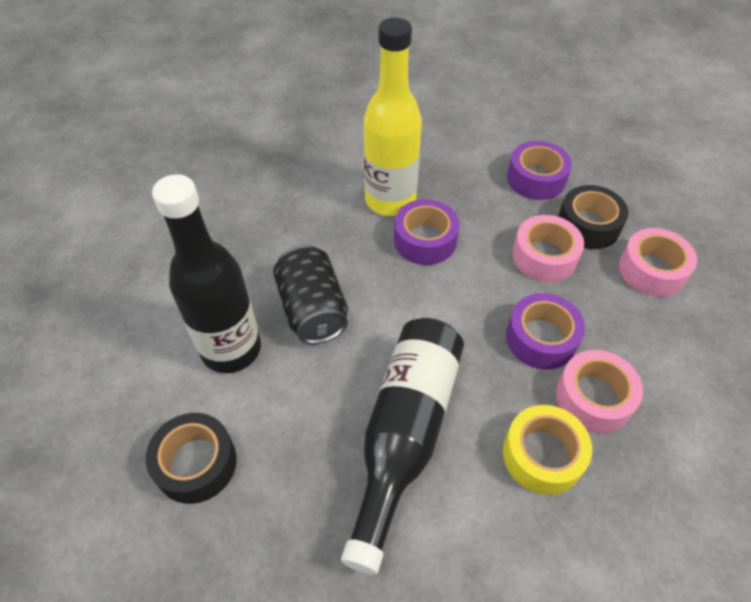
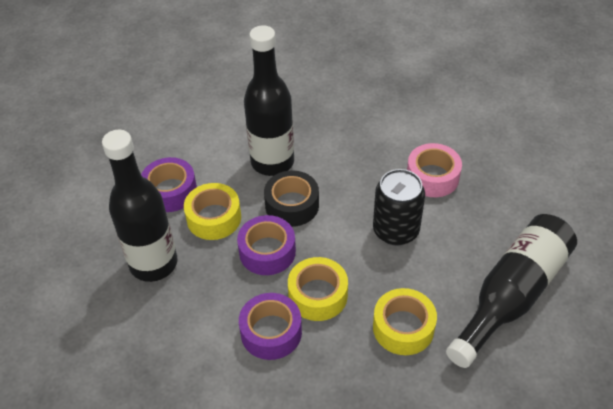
black bottle: [152,174,261,373] [341,318,464,575] = 2 -> [102,130,177,282] [244,25,294,176] [446,214,577,368] = 3
black tape: [146,413,237,504] [558,185,628,249] = 2 -> [264,170,319,227] = 1
pink tape: [512,215,584,282] [556,350,643,433] [619,228,697,297] = 3 -> [407,143,462,197] = 1
yellow bottle: [364,18,422,216] = 1 -> none = 0
yellow tape: [503,405,592,495] = 1 -> [184,183,241,240] [288,257,348,321] [373,288,437,355] = 3

